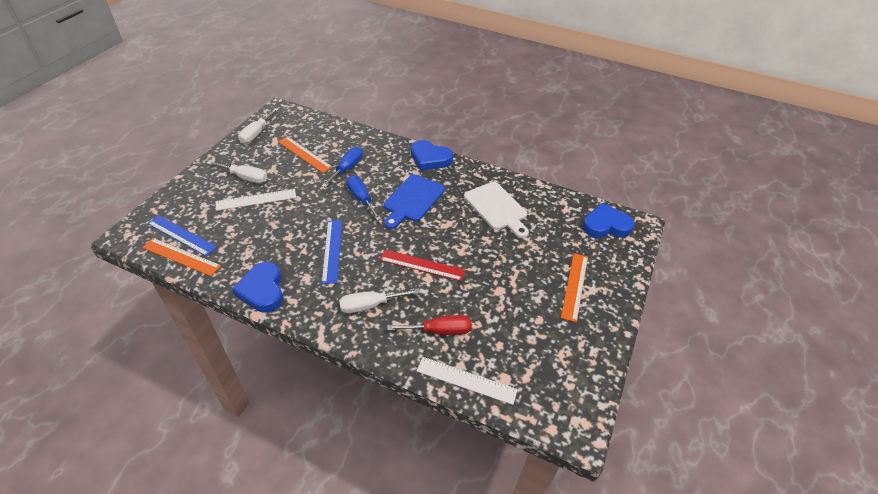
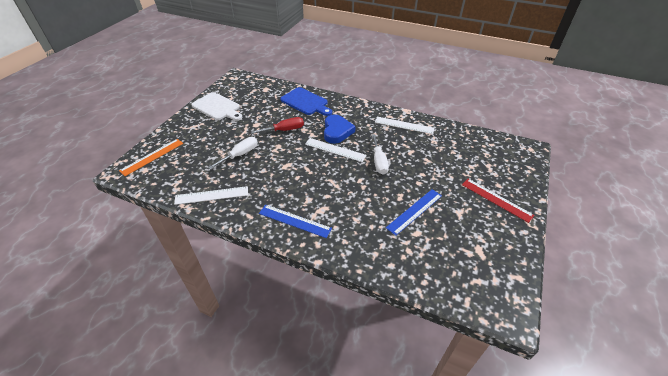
blue heart: [232,262,283,312] [411,140,453,171] [583,203,635,238] = 3 -> [324,114,356,144] = 1
blue screwdriver: [322,147,363,188] [346,175,381,221] = 2 -> none = 0
orange ruler: [142,238,221,276] [278,136,333,173] [561,253,588,322] = 3 -> [119,139,183,176] = 1
white ruler: [216,189,296,211] [417,357,518,405] = 2 -> [174,186,248,205] [305,138,367,162] [375,117,435,134] = 3
white screwdriver: [207,161,268,183] [238,108,279,143] [339,288,420,313] = 3 -> [208,137,258,169] [372,134,389,175] = 2

